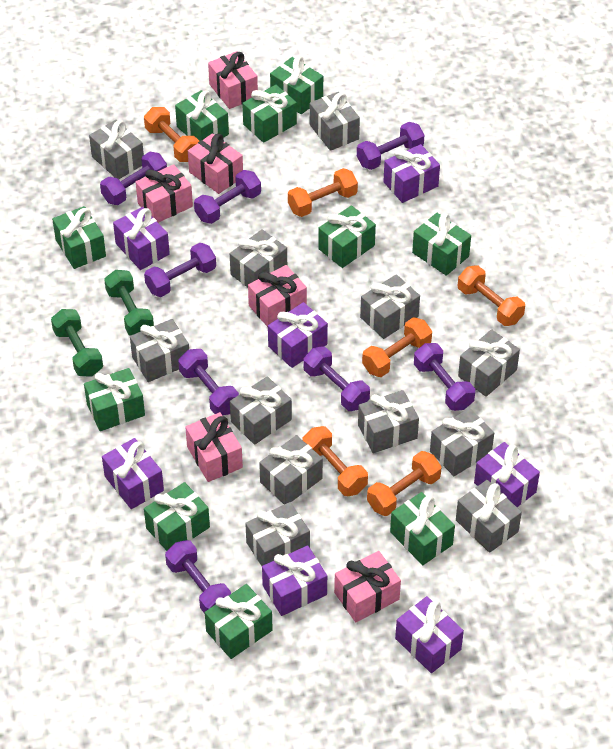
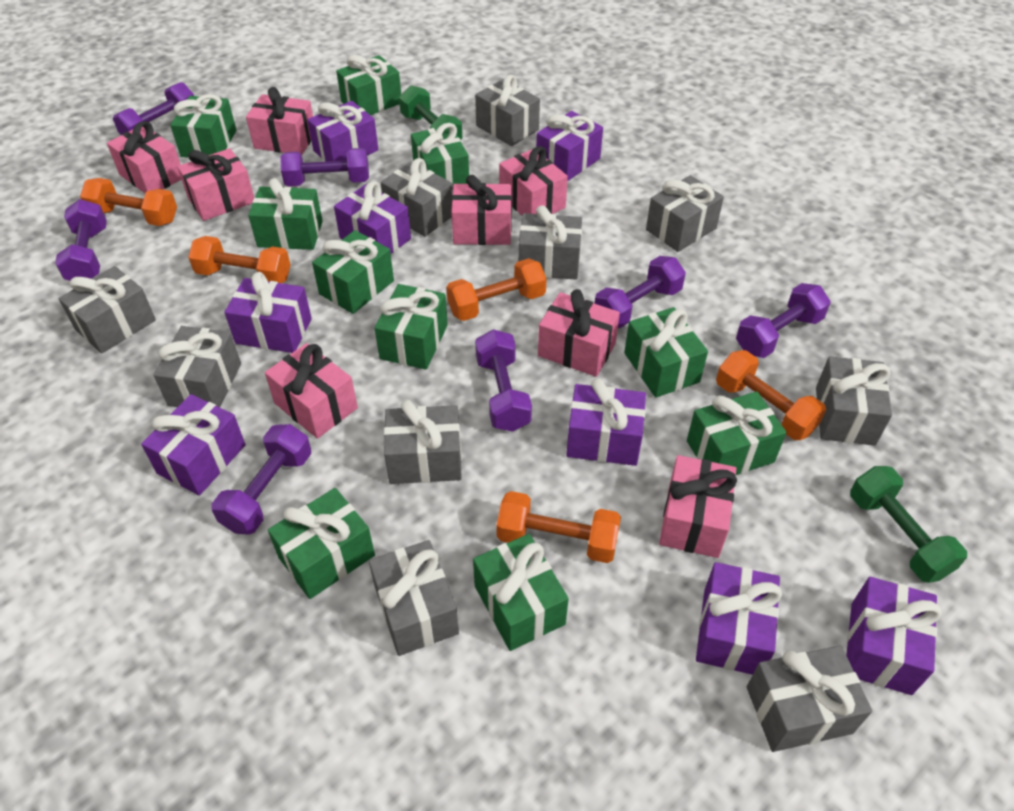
grey gift: [89,120,144,179] [130,319,189,382] [230,229,287,287] [230,376,292,445] [245,502,310,566] [259,435,323,504] [309,92,360,151] [358,390,419,453] [360,274,420,339] [430,408,494,476] [456,480,522,553] [458,329,520,397] = 12 -> [58,266,156,354] [153,326,241,407] [369,540,459,656] [381,158,453,237] [384,400,462,484] [475,75,540,146] [518,205,582,279] [646,175,724,252] [747,645,872,752] [816,356,892,446] = 10
orange dumbbell: [144,107,199,162] [288,168,358,217] [302,426,368,496] [362,317,432,377] [367,451,442,516] [458,265,525,326] = 6 -> [80,178,177,226] [188,236,290,283] [446,258,547,321] [496,491,621,563] [716,350,826,440] = 5
pink gift: [136,164,193,223] [185,412,243,482] [188,133,243,194] [208,51,258,109] [248,265,307,327] [334,551,401,622] = 6 -> [107,121,181,193] [177,148,254,221] [246,87,313,154] [265,343,358,439] [451,175,512,245] [499,146,568,215] [538,289,620,377] [659,455,737,558] = 8
purple dumbbell: [100,152,167,205] [144,243,216,297] [165,540,231,614] [178,349,239,415] [194,170,261,224] [303,346,370,411] [357,122,424,170] [414,343,475,411] = 8 -> [55,199,107,281] [113,82,194,135] [211,424,311,535] [280,148,369,186] [475,329,532,432] [595,256,686,328] [736,283,830,358] = 7
purple gift: [102,438,164,509] [113,207,170,270] [262,545,327,616] [268,302,328,368] [383,144,440,203] [395,596,464,673] [474,442,540,507] = 7 -> [141,394,246,495] [224,272,312,353] [307,101,379,162] [334,181,411,254] [536,111,603,181] [566,378,646,466] [696,562,782,675] [846,577,942,695] = 8

